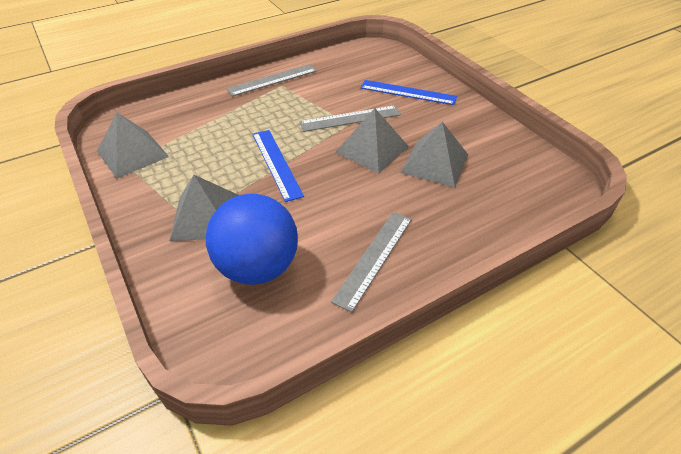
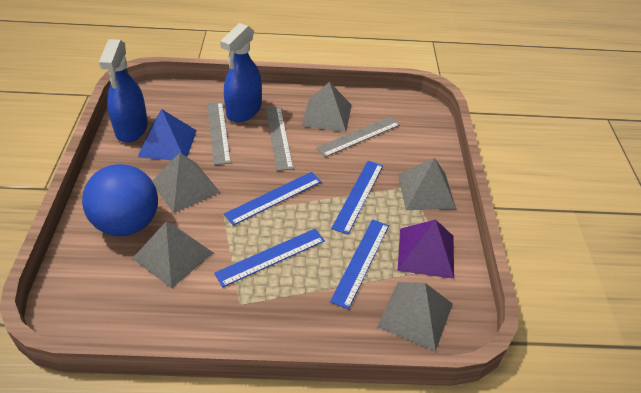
blue pyramid: none = 0 -> [138,109,197,160] = 1
blue ruler: [252,130,304,202] [360,80,457,105] = 2 -> [214,229,325,287] [224,172,321,225] [330,219,389,309] [331,161,383,235] = 4
blue spray bottle: none = 0 -> [99,39,148,143] [220,23,262,122] = 2
grey pyramid: [97,113,169,179] [170,175,239,241] [336,108,409,174] [401,122,468,188] = 4 -> [132,222,213,289] [152,153,220,213] [302,82,352,132] [377,282,453,351] [398,158,456,210] = 5
purple pyramid: none = 0 -> [397,219,454,279] = 1

